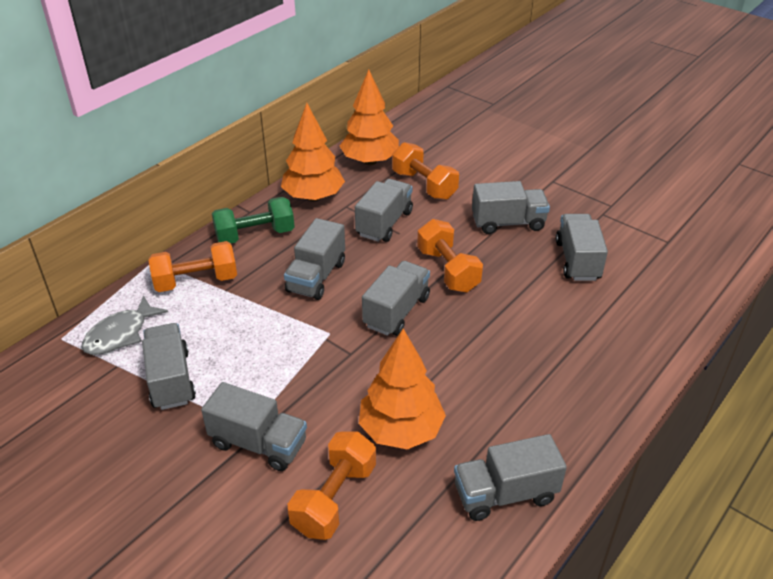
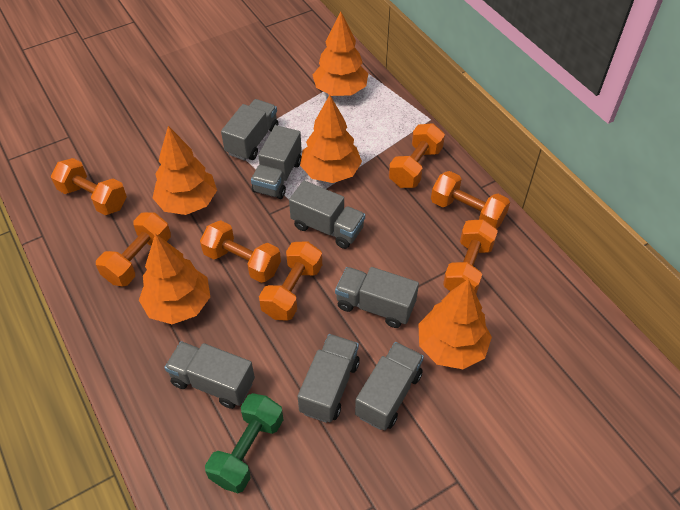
grey fish: [82,295,168,355] = 1 -> none = 0
grey truck: [142,323,196,410] [201,382,307,471] [284,218,345,300] [355,179,413,242] [362,261,430,336] [454,434,567,521] [472,181,550,234] [556,214,608,281] = 8 -> [164,341,255,409] [221,99,278,161] [251,125,302,199] [289,181,365,249] [297,334,360,423] [335,267,419,328] [355,342,424,430] = 7
orange dumbbell: [148,241,237,292] [288,431,376,540] [392,142,459,200] [417,219,483,292] = 4 -> [51,158,127,215] [96,212,171,286] [200,220,281,283] [259,241,322,321] [389,123,445,188] [431,171,510,229] [443,219,498,294] = 7
orange tree: [281,103,345,201] [340,70,399,165] [359,329,446,449] = 3 -> [139,233,210,324] [153,126,217,215] [300,95,362,183] [313,11,369,96] [418,279,492,369] = 5

